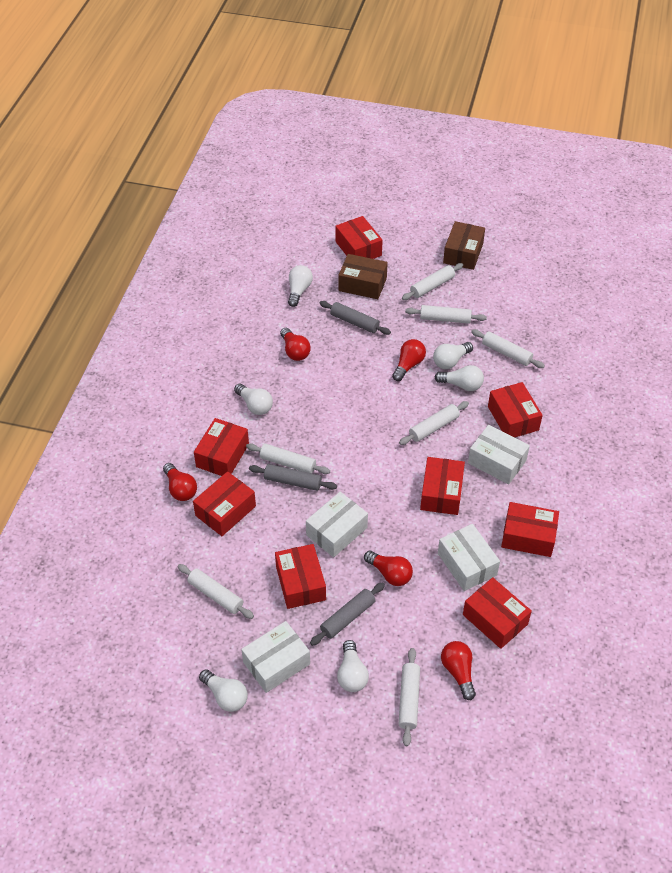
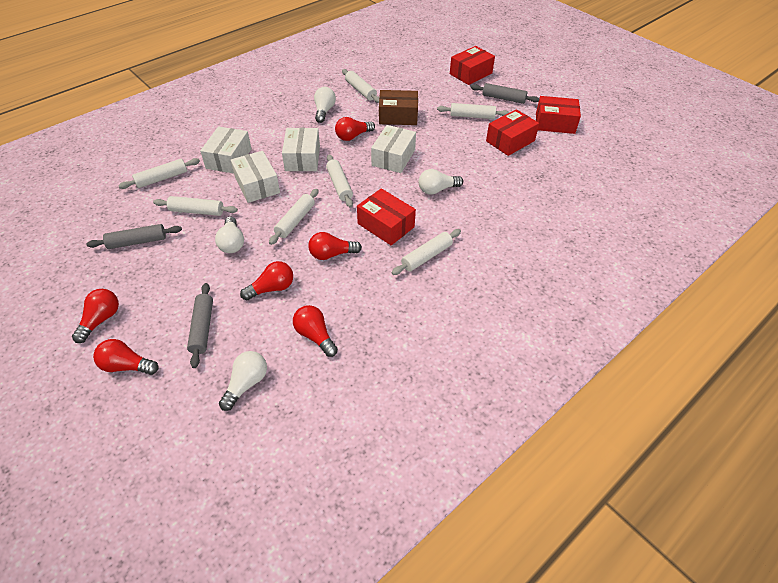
brown box: [338,254,388,299] [443,221,485,270] = 2 -> [379,90,418,125] = 1
red box: [193,471,256,536] [194,418,249,476] [275,544,326,609] [335,216,383,259] [420,457,465,515] [463,577,532,649] [488,382,543,438] [501,502,559,557] = 8 -> [357,188,416,245] [450,46,495,85] [486,109,539,156] [536,96,581,134] = 4
red light bulb: [163,463,197,501] [280,328,311,361] [364,551,413,586] [392,339,426,381] [441,641,476,700] = 5 -> [72,289,119,343] [93,339,158,375] [240,261,293,300] [293,305,338,357] [308,232,362,260] [335,117,375,141] = 6
white light bulb: [199,669,248,712] [234,384,273,415] [288,265,313,307] [337,640,369,692] [433,342,473,369] [435,365,484,391] = 6 -> [215,217,244,253] [219,351,267,411] [314,87,336,123] [419,169,463,195] = 4

